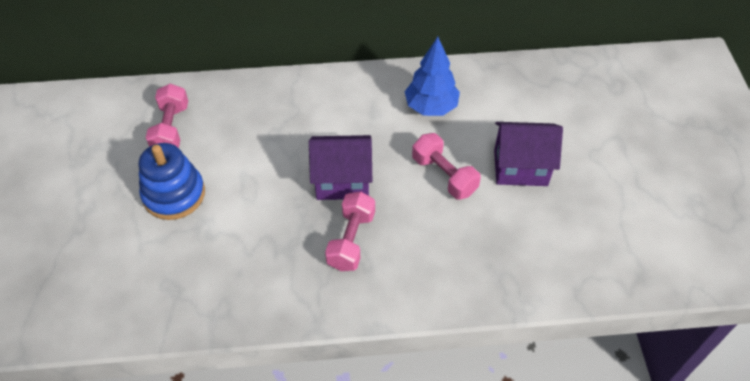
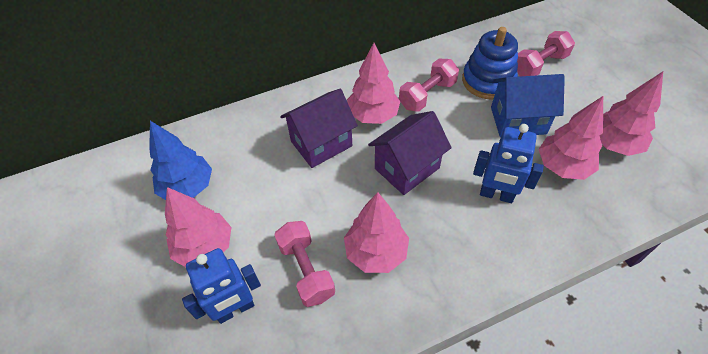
blue house: none = 0 -> [491,74,565,137] = 1
blue robot: none = 0 -> [182,248,261,324] [473,124,544,203] = 2
pink tree: none = 0 -> [165,187,231,267] [344,192,409,273] [347,43,400,124] [538,96,603,180] [600,72,663,156] = 5

